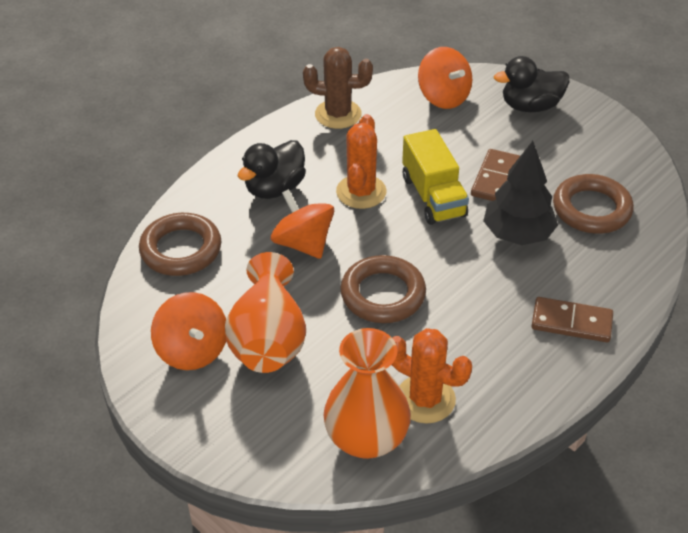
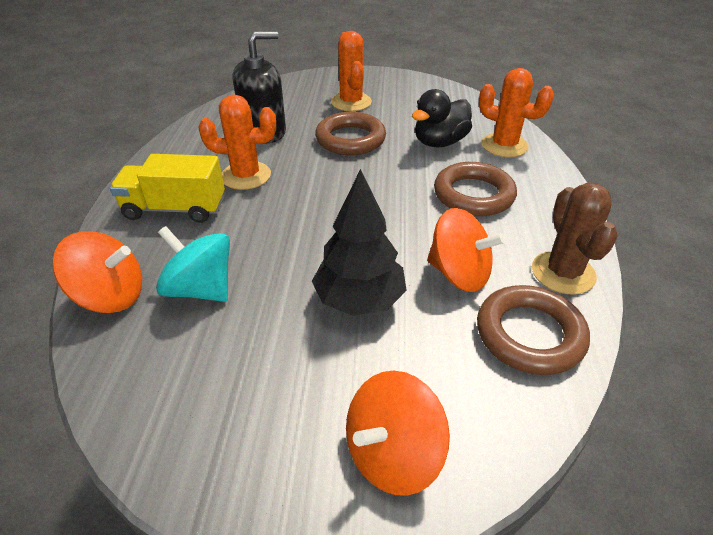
black duck: [238,140,306,199] [494,56,569,112] = 2 -> [412,89,472,147] = 1
black soap dispenser: none = 0 -> [233,31,286,144] = 1
brown domino: [471,149,520,201] [532,297,613,342] = 2 -> none = 0
orange cactus: [336,114,387,209] [392,328,472,424] = 2 -> [198,94,276,190] [331,31,372,111] [479,68,554,157] = 3
orange vase: [225,252,306,373] [323,328,411,459] = 2 -> none = 0
turquoise spinning top: none = 0 -> [156,226,230,302] = 1

